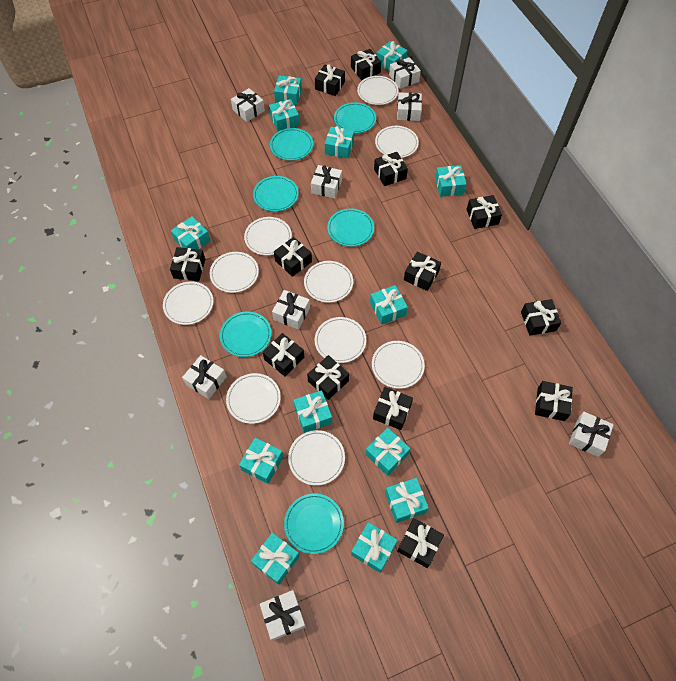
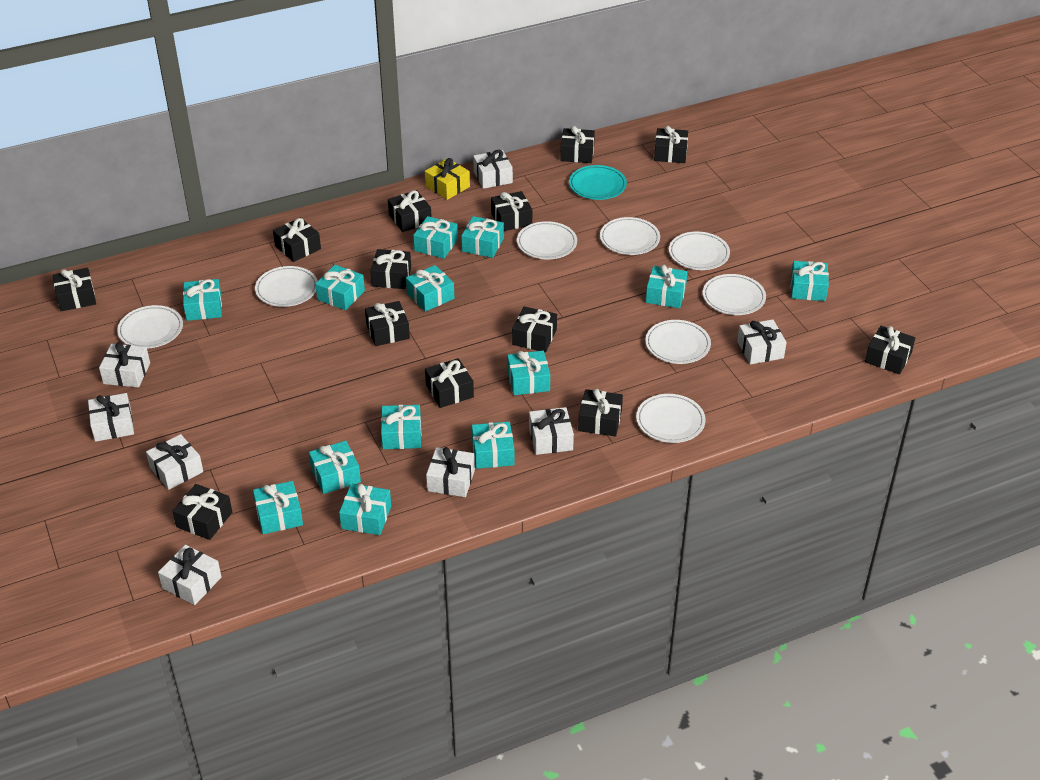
turquoise plate: [220,312,272,357] [253,176,299,212] [270,128,313,161] [284,493,344,554] [327,209,374,247] [334,102,376,133] = 6 -> [569,165,627,200] = 1
white plate: [163,282,213,325] [210,252,259,293] [226,373,281,424] [244,217,292,256] [288,430,345,486] [304,261,353,303] [315,317,366,363] [357,76,399,105] [372,341,425,389] [375,126,419,158] = 10 -> [117,305,183,349] [255,266,318,307] [517,221,577,259] [600,217,660,255] [636,394,705,443] [645,320,711,364] [669,232,730,270] [703,274,766,315] = 8
yellow gift: none = 0 -> [425,158,470,200] = 1

